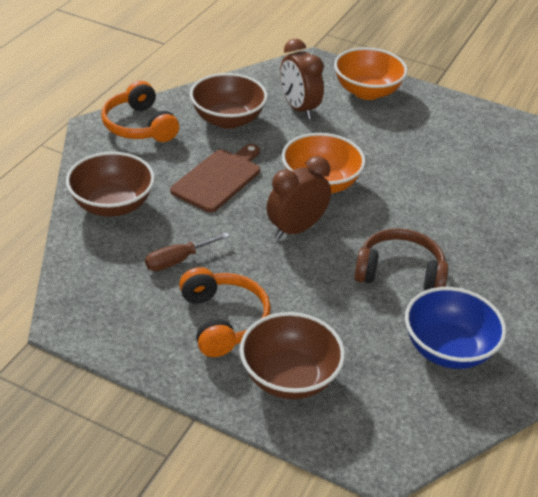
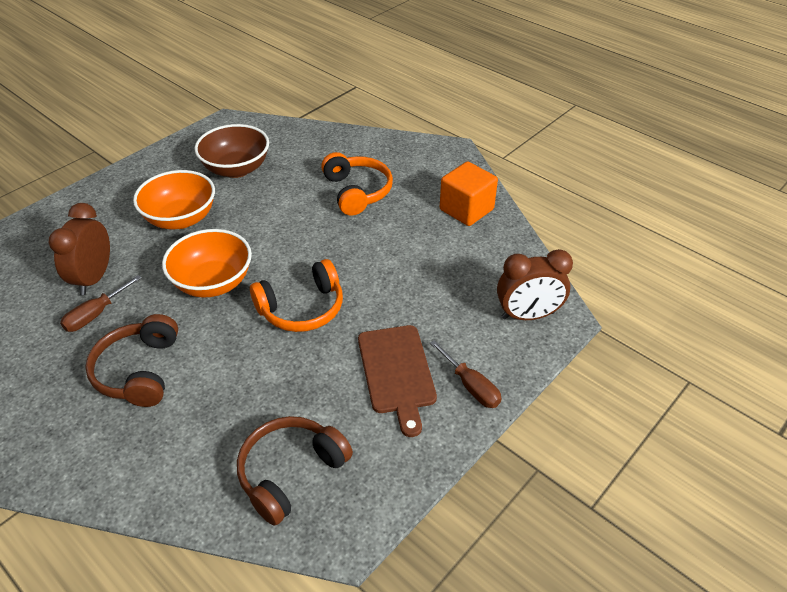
blue bowl: [405,287,506,369] = 1 -> none = 0
brown bowl: [66,152,155,217] [190,73,267,129] [240,312,345,399] = 3 -> [194,124,269,178] = 1
brown headphones: [354,228,448,291] = 1 -> [85,314,178,407] [237,416,353,525] = 2
brown screwdriver: [145,233,230,271] = 1 -> [60,275,142,332] [430,340,502,408] = 2
orange cube: none = 0 -> [440,161,498,226] = 1

